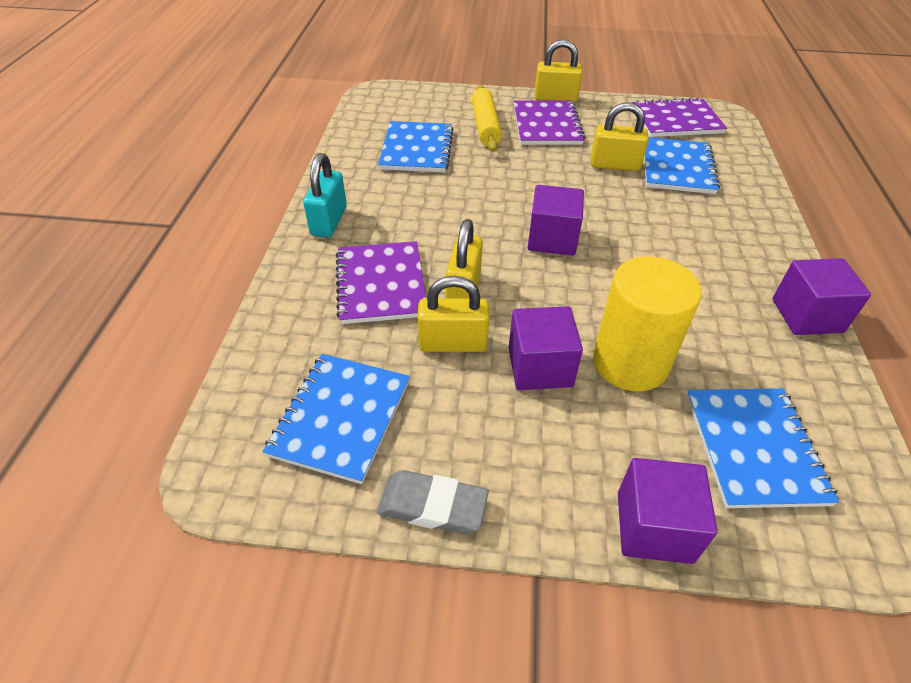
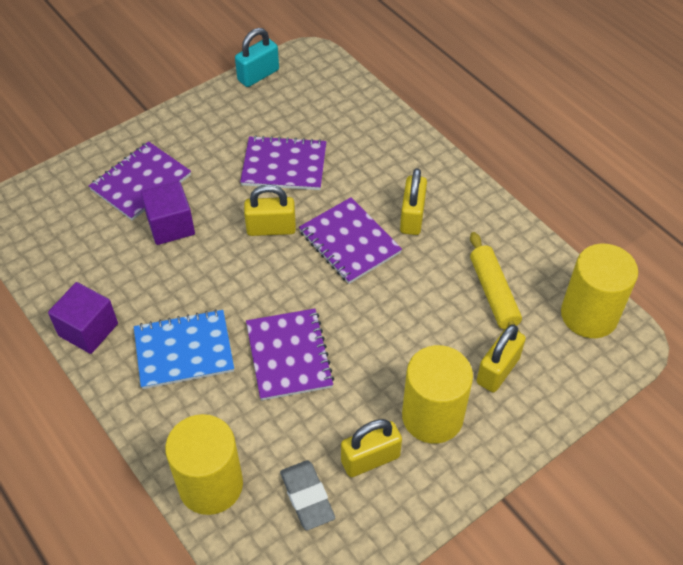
blue notebook: [263,354,410,484] [378,121,454,172] [644,137,720,194] [686,388,839,508] = 4 -> [134,309,234,389] = 1
purple cube: [508,306,583,390] [528,185,584,256] [618,458,718,564] [772,258,871,335] = 4 -> [48,282,118,354] [141,181,195,245] = 2
purple notebook: [336,241,426,324] [514,101,585,145] [631,97,727,137] = 3 -> [89,141,191,220] [240,135,326,190] [246,308,334,401] [299,197,402,284] = 4
yellow cylinder: [593,256,702,391] = 1 -> [165,414,243,515] [402,345,473,444] [561,244,638,338] = 3

